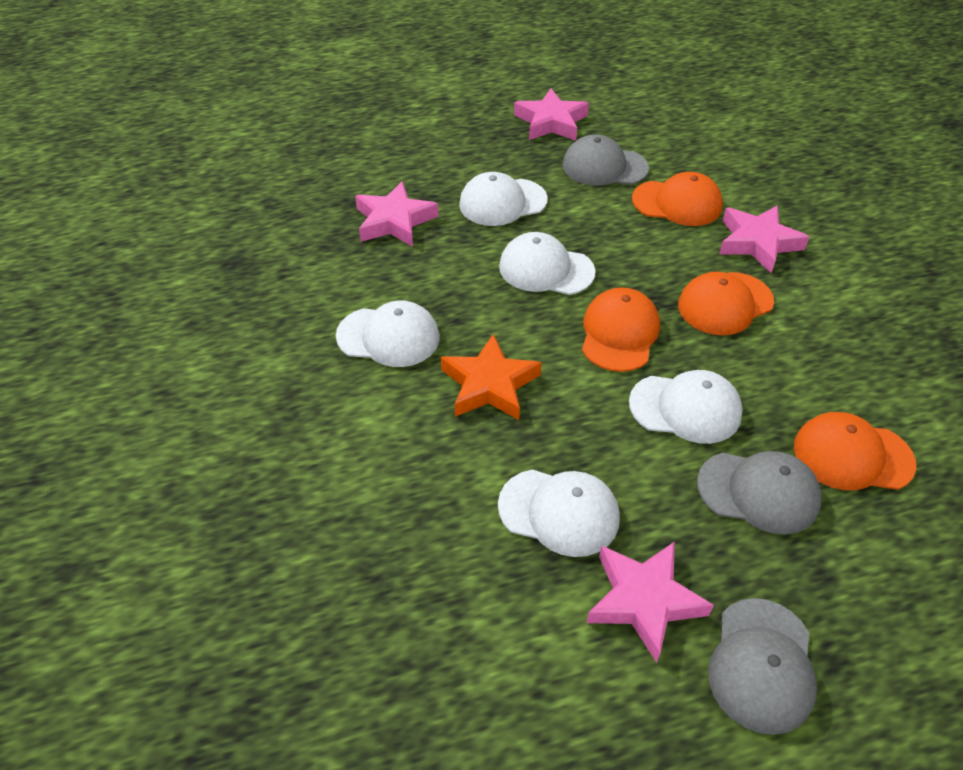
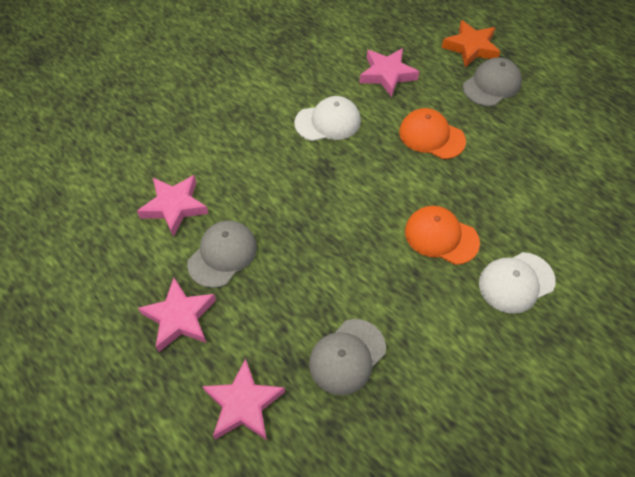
orange cap: [582,287,660,372] [632,172,723,226] [678,272,774,335] [794,412,916,490] = 4 -> [399,108,466,159] [405,206,480,265] = 2
white cap: [336,300,440,367] [459,172,548,226] [498,469,620,557] [499,232,595,295] [629,370,743,444] = 5 -> [294,96,361,141] [479,252,555,314] = 2

